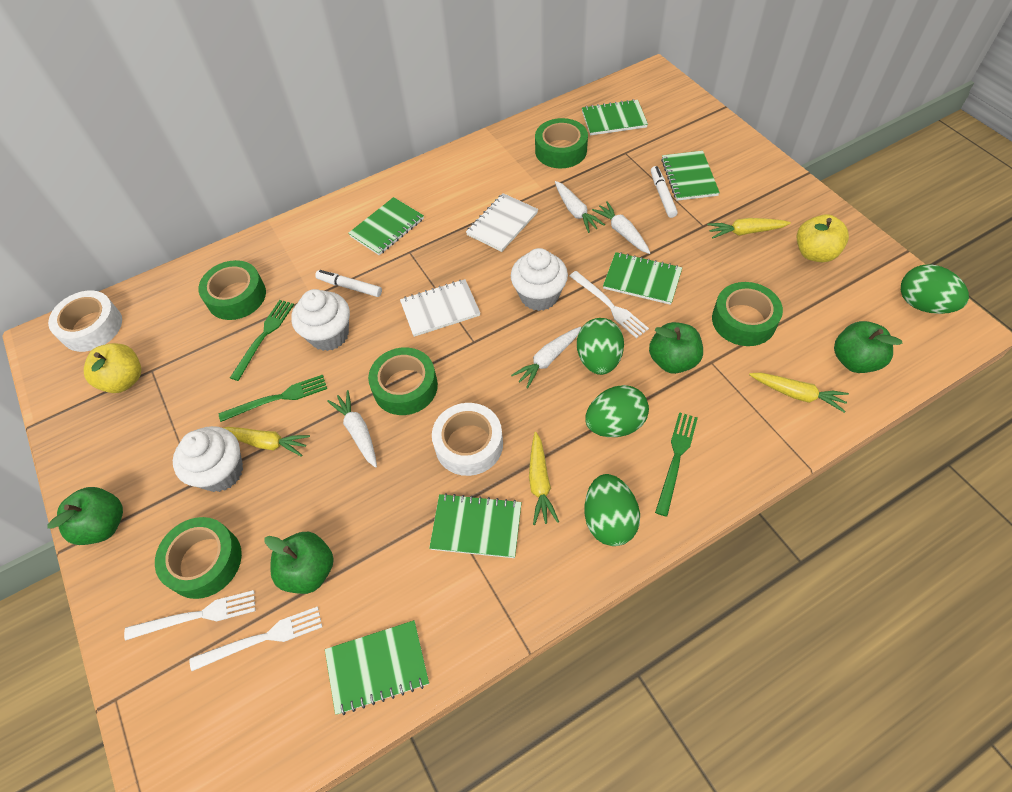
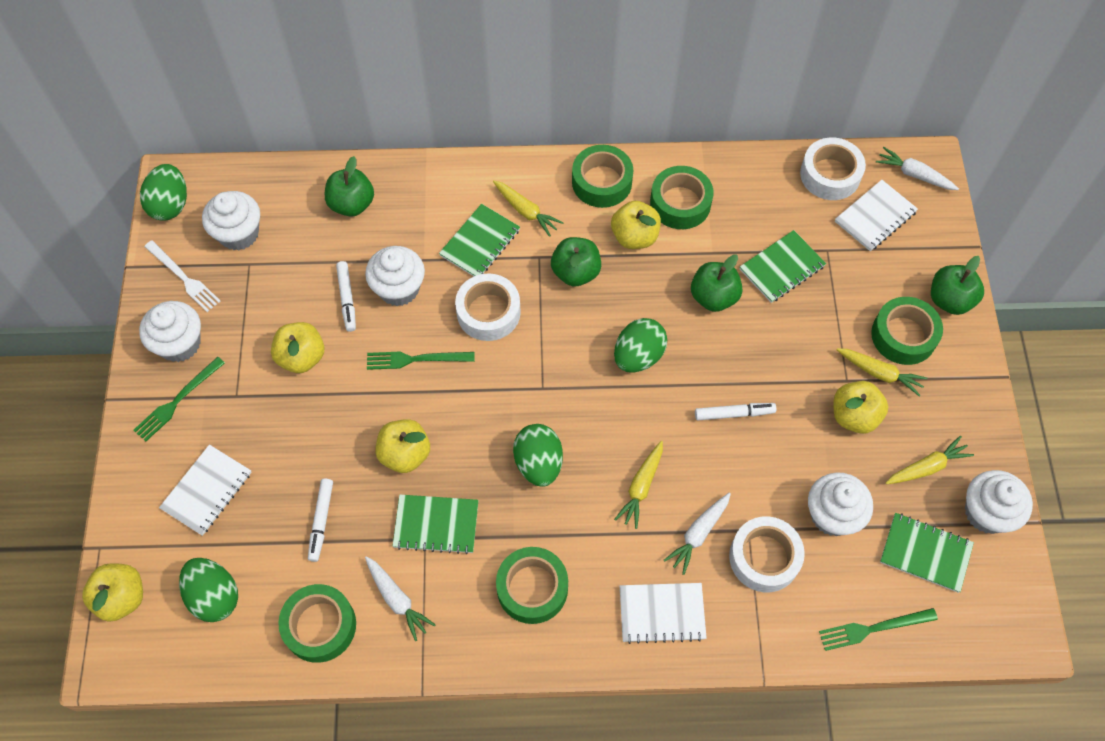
green notebook: [325,620,429,715] [348,197,424,255] [429,493,522,558] [582,99,648,136] [603,252,682,305] [661,151,720,201] = 6 -> [393,495,479,554] [439,204,520,276] [740,230,826,303] [880,513,974,593] = 4
white carrot: [327,390,377,468] [511,327,581,389] [555,181,605,233] [592,201,651,254] = 4 -> [365,556,436,641] [664,493,731,575] [876,147,959,190] = 3
white cupcake: [173,426,243,492] [291,289,350,351] [511,248,568,311] = 3 -> [139,301,201,362] [202,191,260,250] [365,246,425,306] [808,473,873,536] [965,470,1033,534] = 5
white fork: [124,590,256,640] [190,606,322,671] [570,271,649,338] = 3 -> [144,240,221,312] = 1
white marker: [315,270,382,297] [651,166,678,218] = 2 -> [308,479,333,562] [336,261,356,332] [695,403,776,420] = 3
white notebook: [400,279,480,337] [466,193,538,252] = 2 -> [159,445,252,536] [620,583,707,644] [835,180,918,251] = 3
white tape: [48,291,122,352] [432,403,503,476] = 2 -> [455,273,521,341] [729,516,805,592] [800,137,866,200] = 3
yellow apple: [84,343,141,393] [797,214,849,262] = 2 -> [82,563,143,622] [271,322,324,373] [375,419,430,473] [611,201,661,249] [833,381,888,434] = 5

